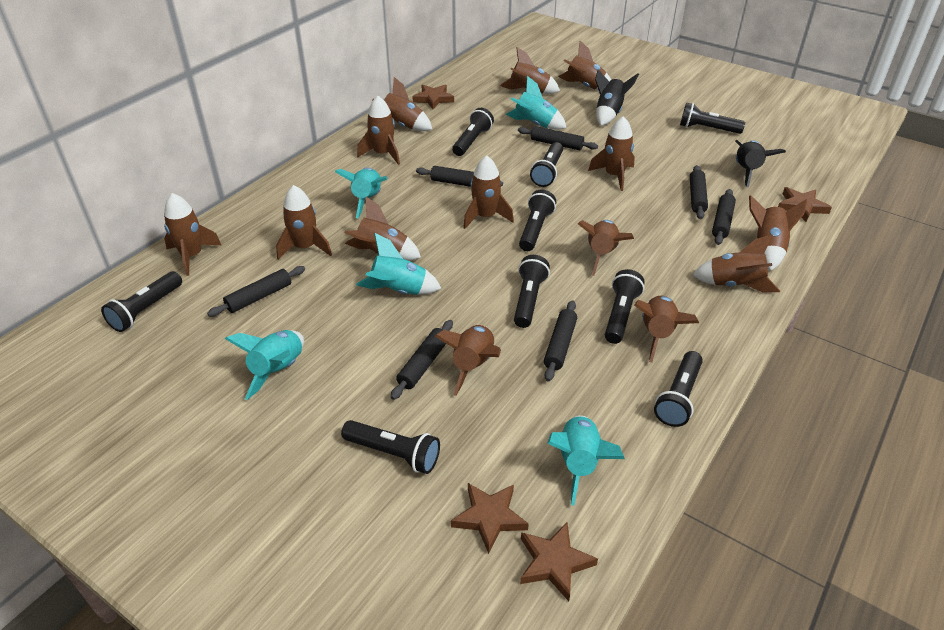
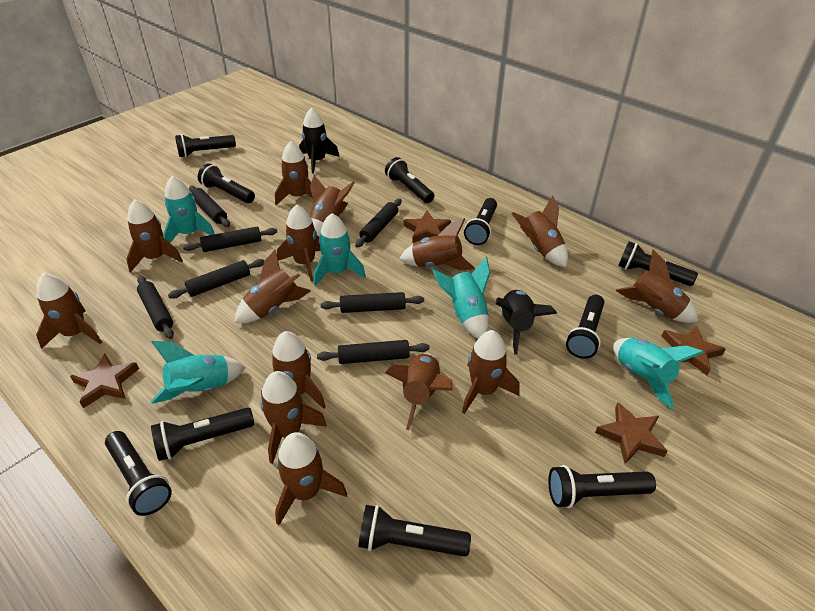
black flashlight: [101,271,182,332] [341,420,440,474] [452,108,494,156] [514,255,550,328] [519,189,556,251] [530,142,563,187] [605,269,645,344] [654,351,703,427] [680,103,745,134] = 9 -> [105,431,172,516] [151,407,254,461] [175,134,236,157] [198,163,255,203] [358,505,471,557] [385,157,434,203] [464,198,497,245] [548,465,656,508] [566,295,604,359] [618,241,698,286] = 10

